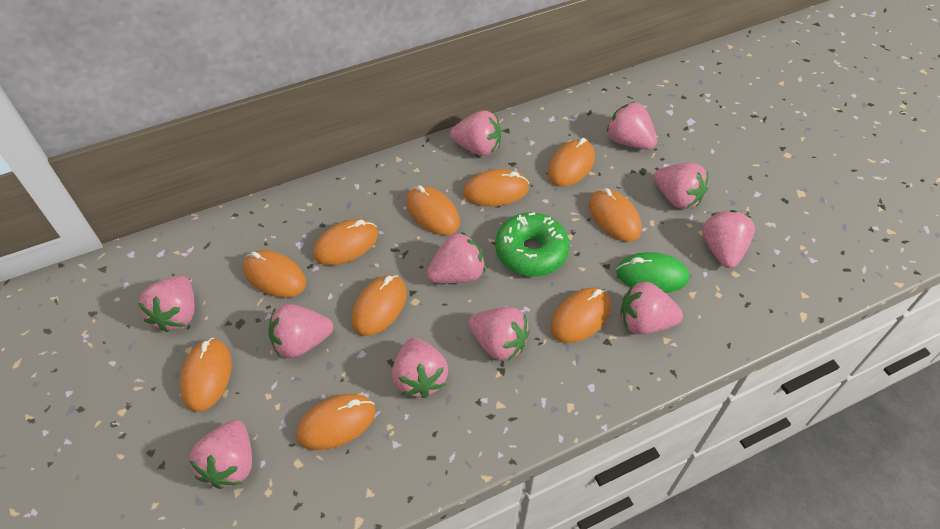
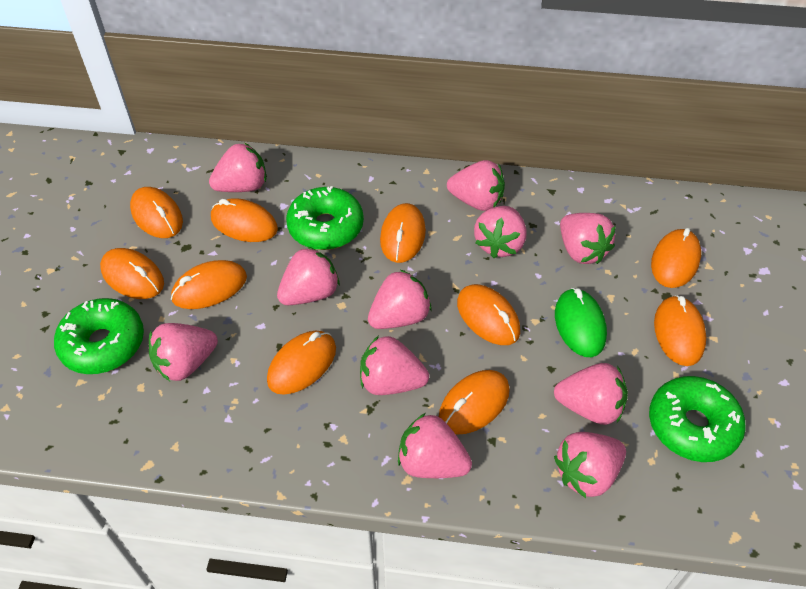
green donut: [495,212,570,276] = 1 -> [54,298,144,374] [286,186,364,250] [649,376,746,462] = 3

